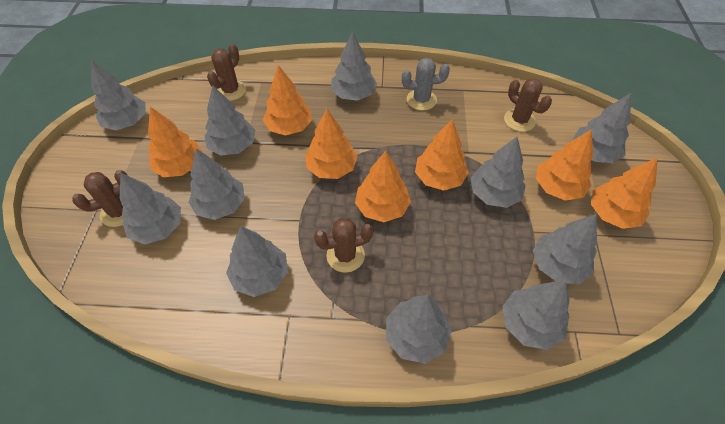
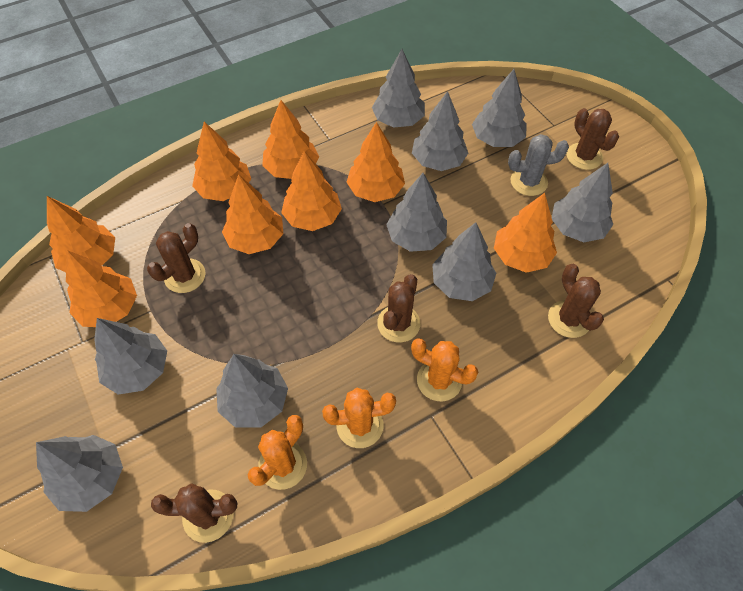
brown cactus: [72,170,128,227] [207,44,246,101] [314,217,373,273] [504,78,552,132] = 4 -> [147,223,205,293] [151,483,237,543] [377,274,420,342] [548,264,604,338] [566,108,619,170] = 5
grey tree: [91,60,146,130] [120,173,181,245] [189,148,245,220] [204,85,256,156] [226,226,288,297] [331,31,377,101] [386,295,452,364] [471,137,526,208] [503,281,569,350] [533,214,597,284] [573,93,631,163] = 11 -> [36,435,123,512] [94,318,167,395] [216,354,288,428] [372,49,425,128] [386,173,447,252] [412,91,468,171] [432,222,496,301] [472,69,527,147] [552,163,613,242] = 9
orange cactus: none = 0 -> [248,415,307,490] [322,388,396,448] [411,338,478,401] = 3
orange tree: [148,107,202,177] [263,65,312,136] [306,109,358,179] [355,151,411,222] [415,119,469,191] [536,129,593,201] [591,157,658,229] = 7 -> [47,196,115,272] [66,250,137,327] [192,122,251,201] [222,174,283,254] [262,100,319,179] [281,151,342,231] [347,122,405,202] [494,193,557,273] = 8

